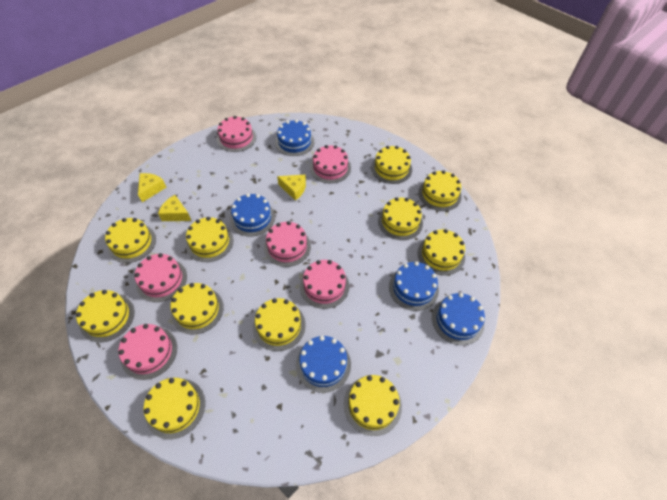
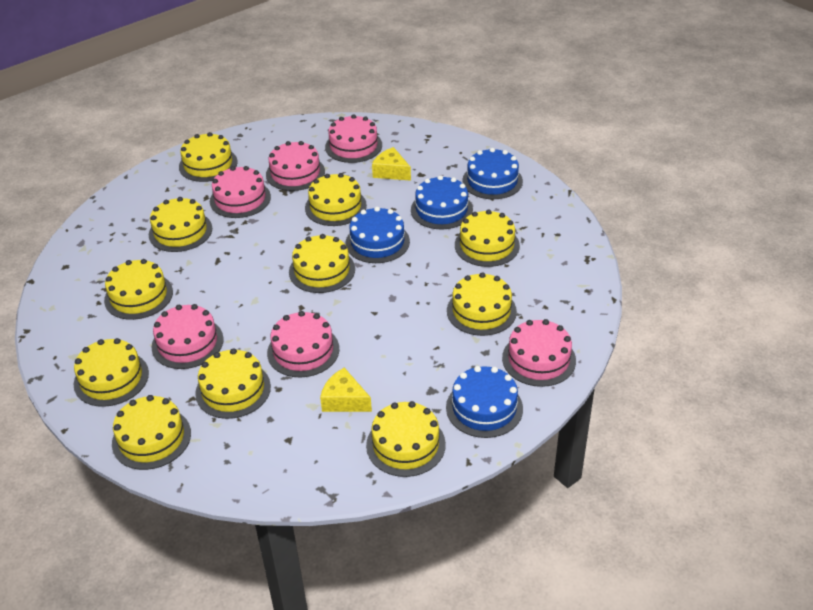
blue cake: [230,194,275,236] [275,120,314,156] [296,336,351,393] [389,262,439,311] [432,293,485,345] = 5 -> [346,207,410,263] [411,175,473,229] [446,366,523,438] [462,148,523,199] = 4
yellow cheese: [138,173,166,202] [158,195,191,221] [277,175,306,200] = 3 -> [320,367,372,412] [372,147,411,181] = 2

